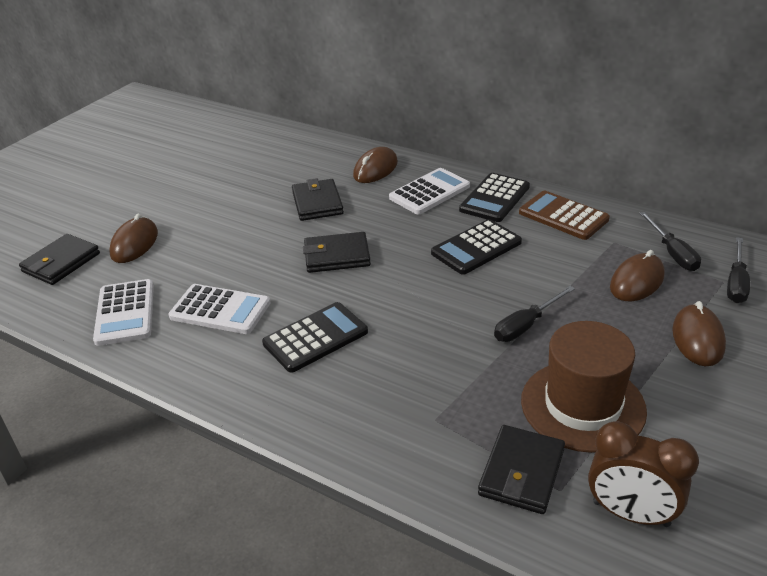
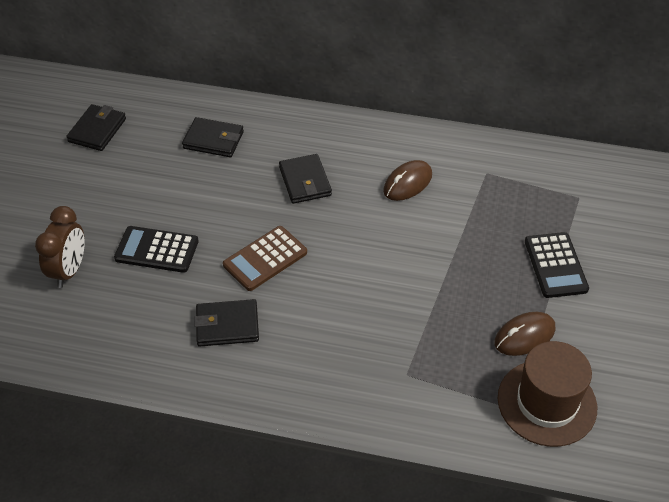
black calculator: [262,302,368,373] [431,219,522,275] [459,173,530,222] = 3 -> [114,226,199,273] [525,232,589,298] = 2
black screwdriver: [494,286,575,342] [639,212,701,271] [727,237,750,303] = 3 -> none = 0
brown mouse: [109,213,158,263] [353,147,398,183] [610,250,665,301] [672,301,726,366] = 4 -> [383,160,432,201] [494,312,555,356] = 2
white calculator: [93,279,154,346] [169,284,270,334] [389,168,470,214] = 3 -> none = 0

